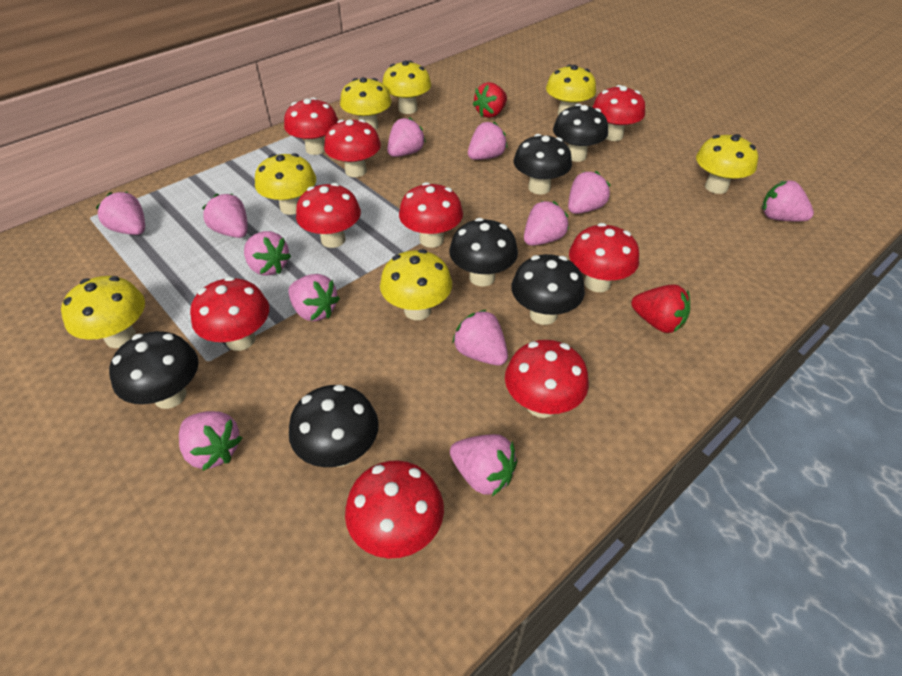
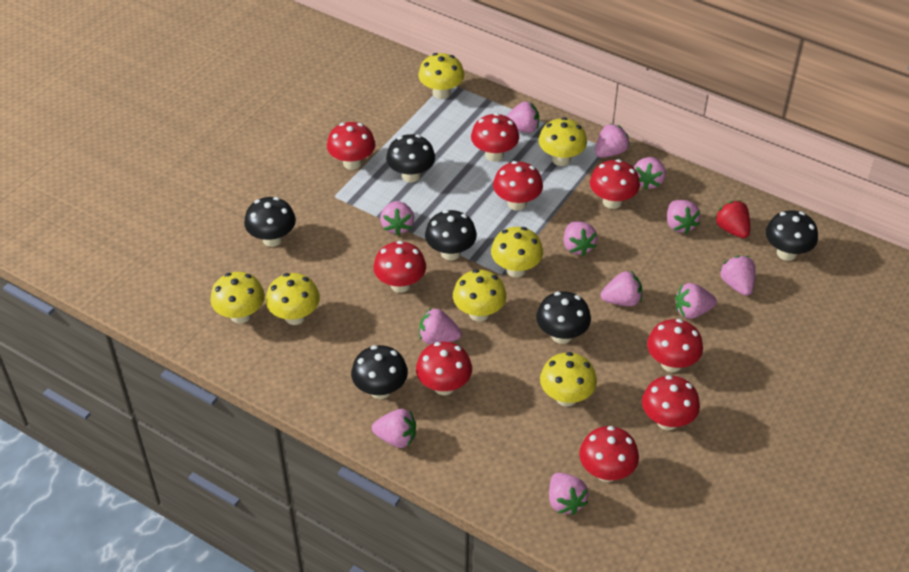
red strawberry: [473,82,507,118] [631,284,690,333] = 2 -> [715,200,750,238] = 1

